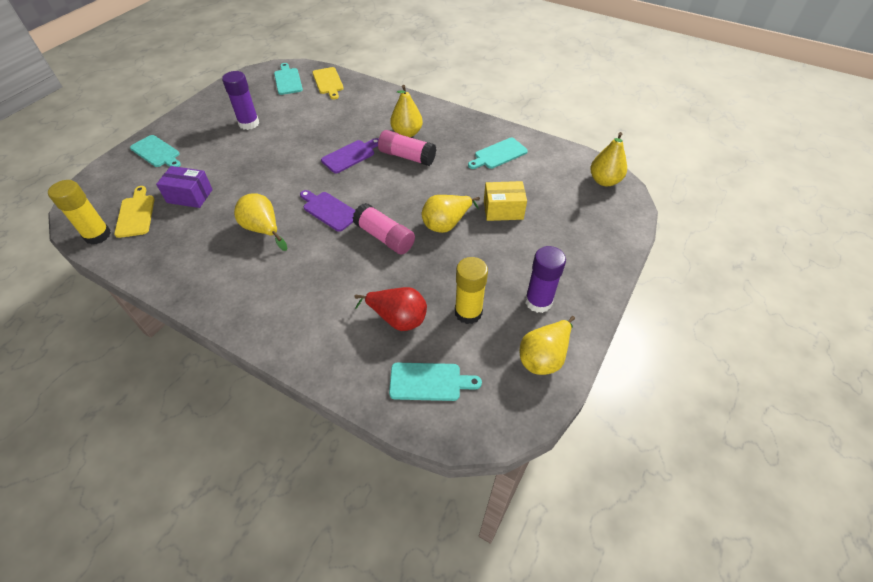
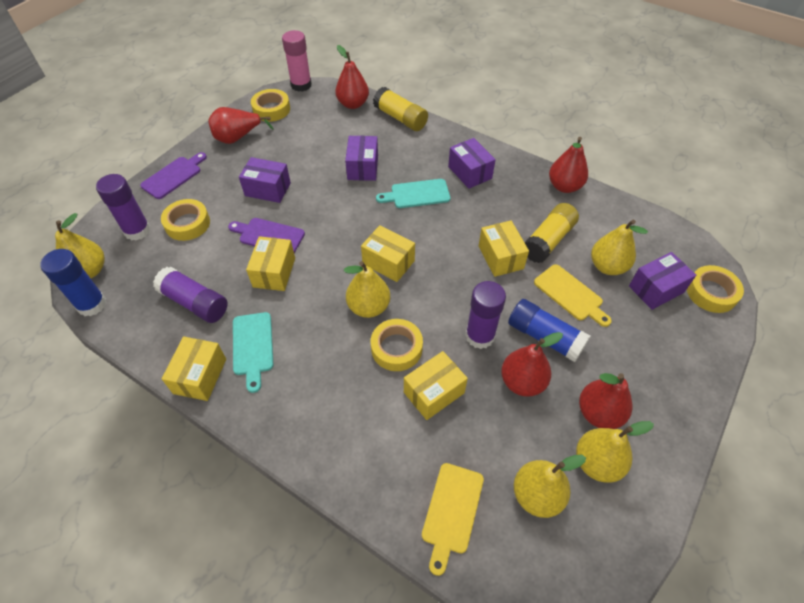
blue glue stick: none = 0 -> [40,249,107,316] [508,299,590,362] = 2
pink glue stick: [353,203,415,255] [378,130,436,166] = 2 -> [282,30,312,92] = 1
purple box: [156,166,213,208] = 1 -> [239,157,291,203] [345,136,378,181] [448,138,496,189] [629,252,696,310] = 4
purple glue stick: [222,71,259,130] [525,246,566,313] = 2 -> [96,174,151,241] [153,267,228,323] [465,281,506,349] = 3
red pear: [354,287,427,331] = 1 -> [208,107,273,144] [335,45,369,109] [501,332,563,397] [549,137,588,193] [579,373,632,429] = 5
turquoise cutting board: [130,135,181,167] [274,63,303,95] [389,363,482,401] [468,138,528,169] = 4 -> [233,312,273,393] [376,179,450,208] = 2
yellow box: [484,181,527,221] = 1 -> [162,337,226,401] [246,236,295,291] [361,225,415,282] [404,351,468,420] [479,221,529,277] = 5
yellow tape: none = 0 -> [161,199,210,241] [251,89,290,122] [371,319,423,371] [687,265,744,313] = 4

